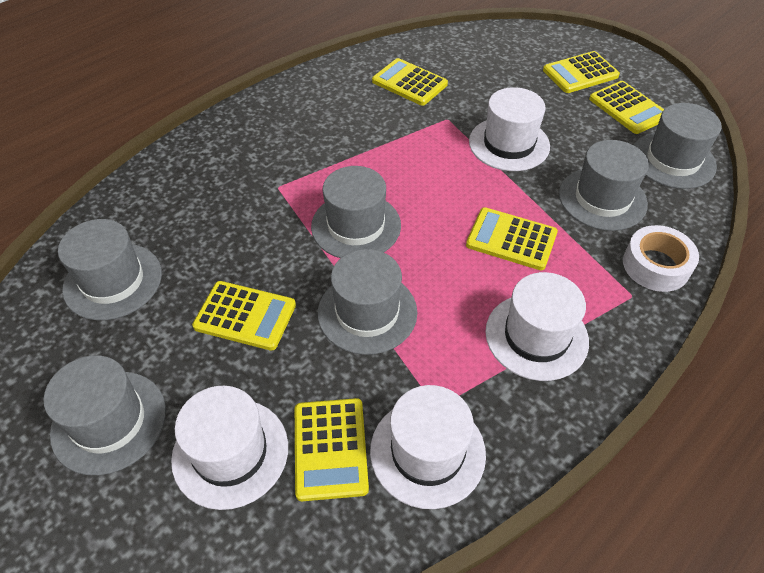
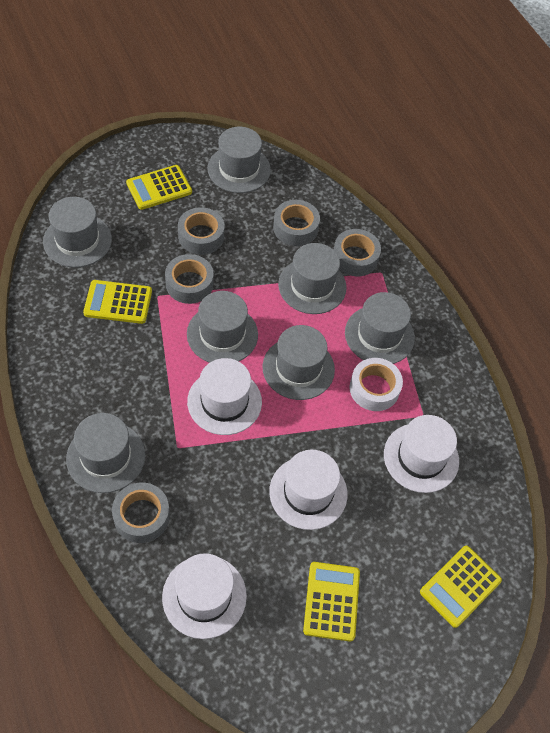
grey hat: [43,355,166,475] [58,219,162,320] [311,166,401,258] [318,249,417,355] [559,140,649,231] [634,103,722,189] = 6 -> [43,197,112,268] [66,413,145,493] [187,291,258,363] [208,127,271,193] [263,325,335,400] [278,243,347,314] [345,292,415,364] = 7
grey tape: none = 0 -> [112,483,170,543] [165,254,214,304] [178,207,224,255] [273,200,320,246] [334,229,381,276] = 5
yellow calculator: [192,281,296,351] [295,398,369,501] [372,58,448,106] [466,207,558,270] [543,51,620,93] [589,81,664,134] = 6 -> [83,280,152,324] [126,165,192,210] [303,562,360,641] [420,546,502,628] = 4

